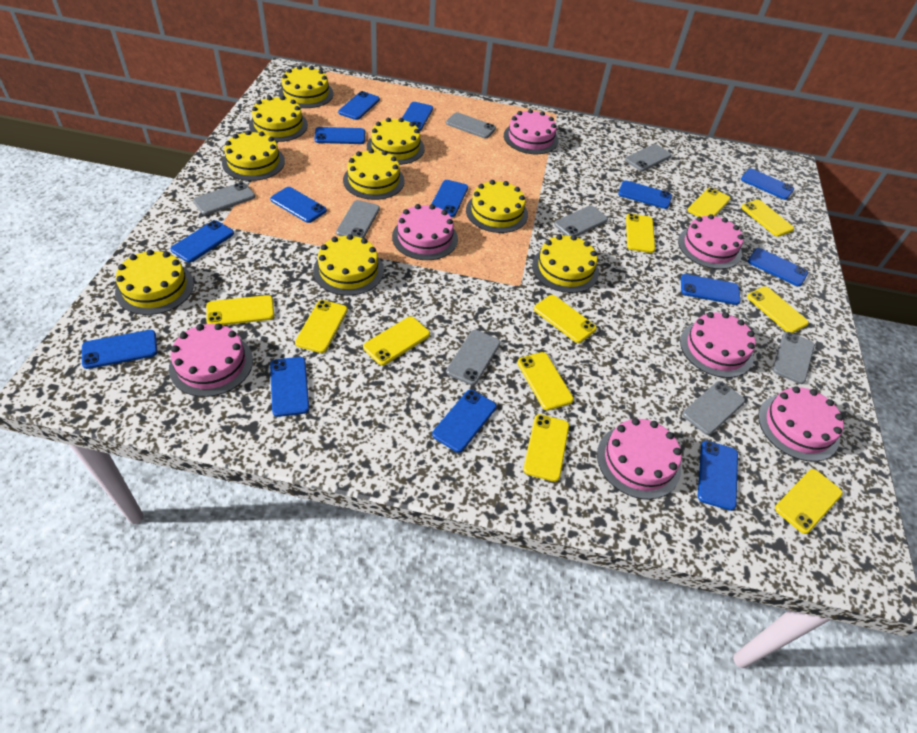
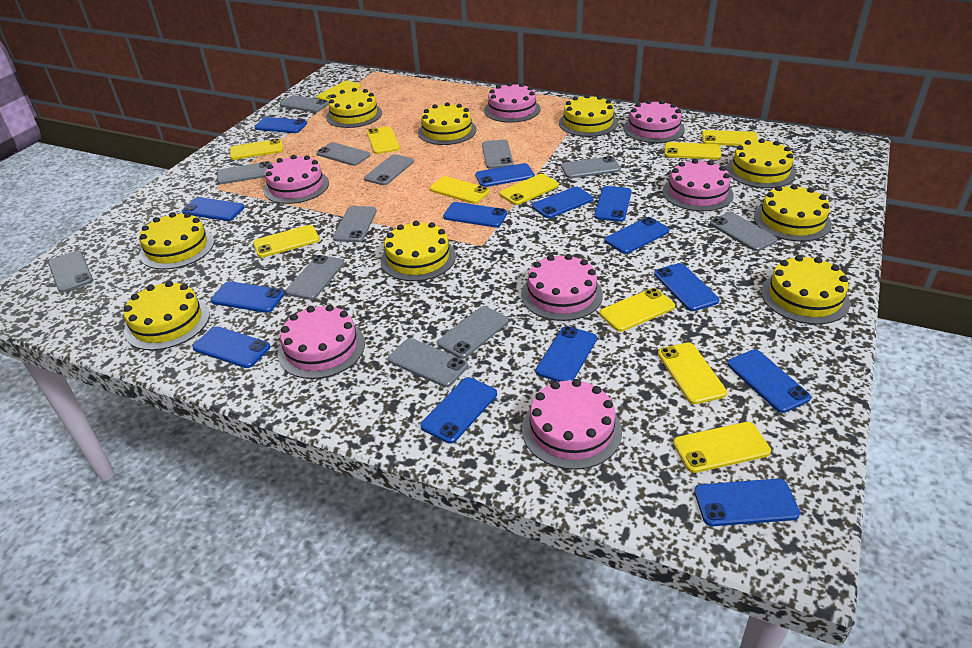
grey phone: [193,182,255,215] [336,200,380,238] [446,112,496,139] [446,330,501,385] [554,205,608,237] [625,144,671,171] [682,381,745,435] [773,332,815,384] = 8 -> [48,251,93,293] [217,161,272,184] [280,95,328,112] [286,255,344,300] [316,142,370,166] [333,206,377,242] [364,154,414,185] [388,338,468,387] [437,306,509,359] [482,140,514,169] [561,156,621,178] [710,212,777,251] = 12

